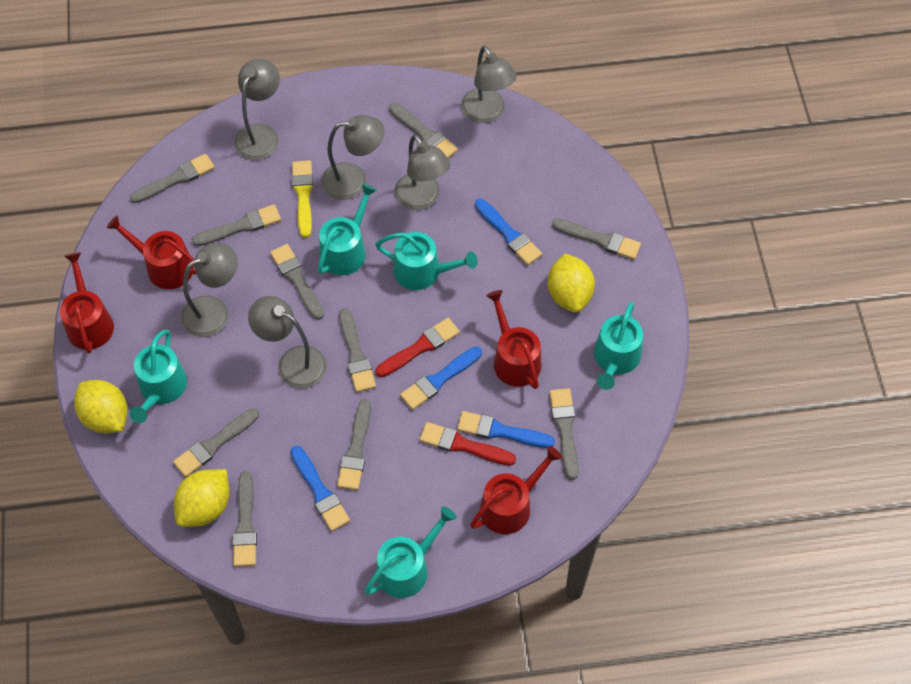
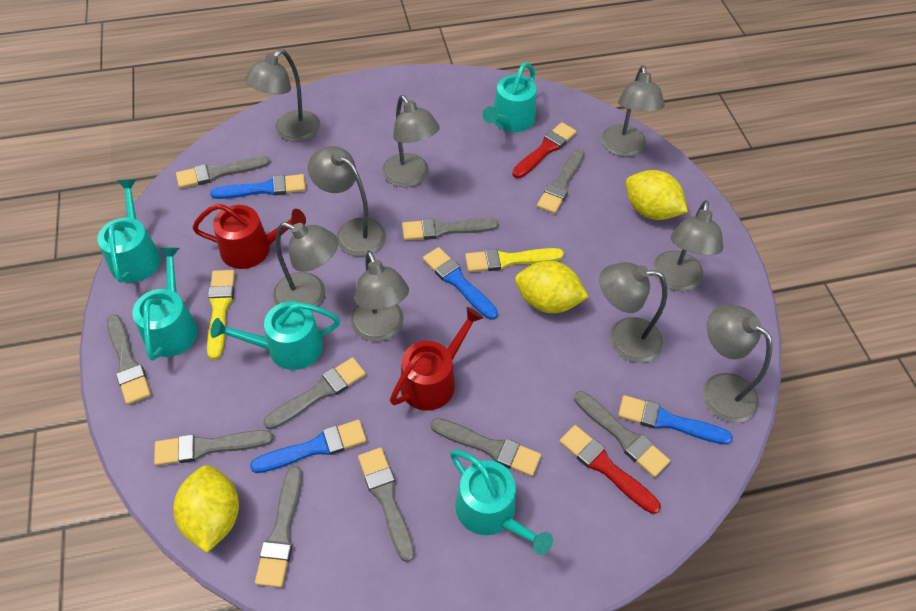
grey lamp: [181,243,238,337] [234,59,280,160] [248,296,327,389] [321,115,384,200] [394,134,451,210] [461,46,517,123] = 6 -> [245,49,320,142] [273,222,339,307] [308,146,386,256] [351,251,409,341] [382,95,440,187] [599,262,667,363] [602,65,665,157] [653,200,723,291] [703,304,772,423] = 9
red watering can: [60,252,114,353] [106,215,196,289] [470,446,562,534] [486,290,541,389] = 4 -> [192,204,306,269] [390,307,484,411] = 2
yellow brush: [292,160,313,238] = 1 -> [207,270,235,360] [465,248,564,272] = 2

